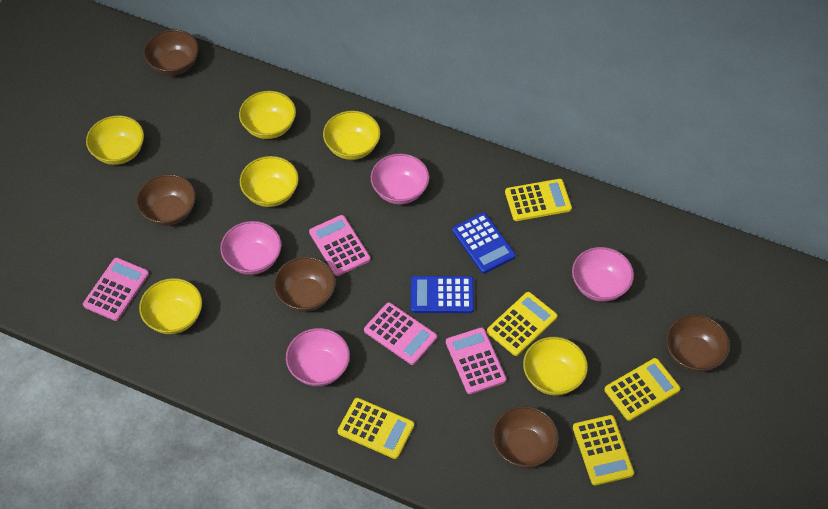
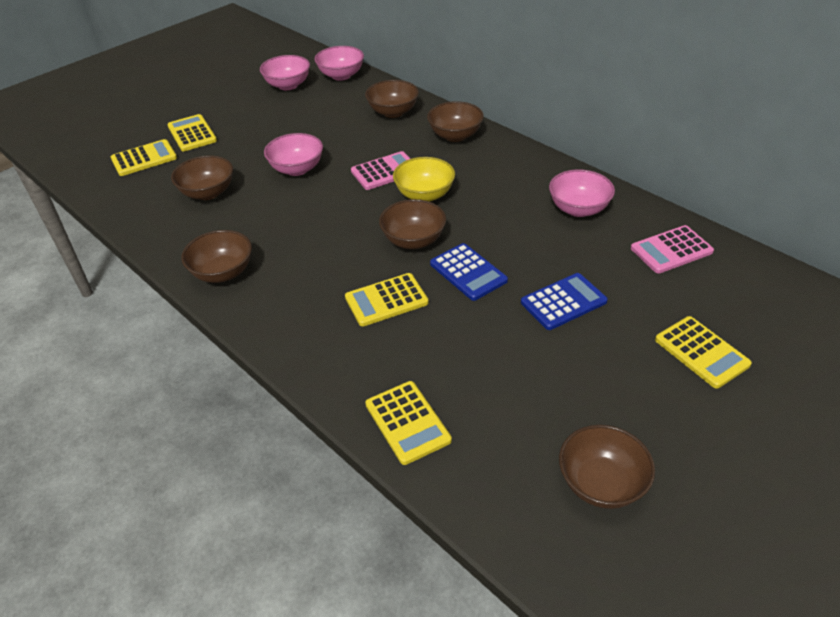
brown bowl: [136,174,196,226] [143,30,199,76] [274,257,336,312] [492,406,559,468] [666,315,730,372] = 5 -> [171,156,233,200] [181,230,252,283] [365,80,419,118] [379,199,446,249] [427,101,484,142] [559,425,655,509] = 6
pink calculator: [83,258,149,321] [309,215,370,276] [364,302,437,365] [446,327,506,394] = 4 -> [351,151,410,190] [631,225,714,274] = 2
yellow bowl: [86,115,144,165] [139,278,202,334] [239,91,296,139] [240,156,299,207] [323,111,381,160] [523,337,588,395] = 6 -> [393,157,455,202] = 1

